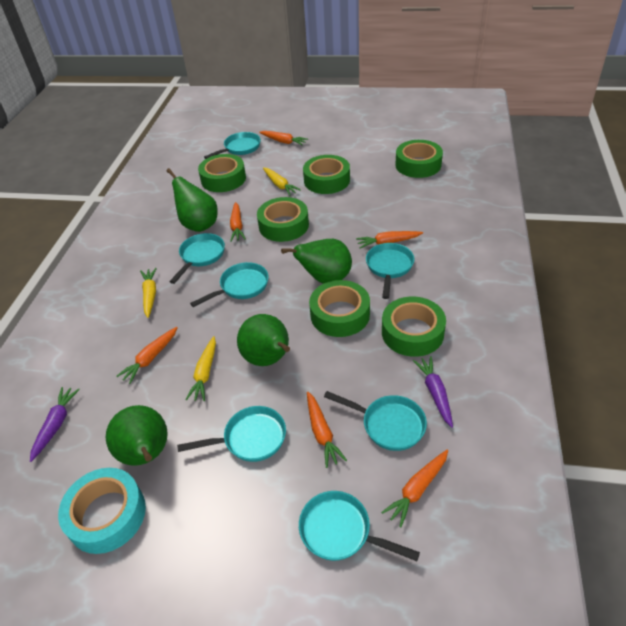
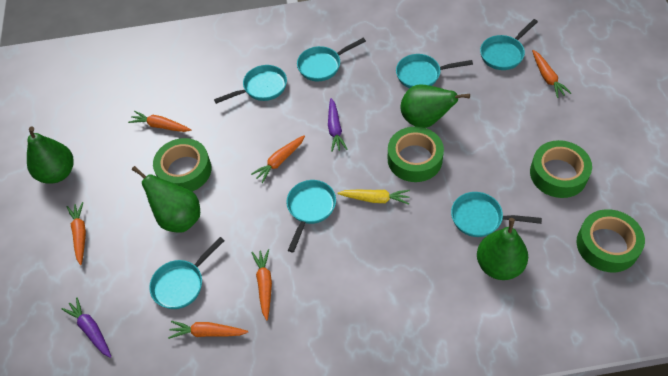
green tape: [198,154,246,192] [257,197,309,242] [303,155,350,194] [309,280,370,337] [382,297,446,357] [395,140,443,178] = 6 -> [153,138,211,191] [388,126,444,182] [530,140,592,198] [576,209,645,272] = 4
turquoise tape: [58,468,146,554] = 1 -> none = 0
yellow carrot: [140,268,157,318] [185,336,216,401] [263,167,301,196] = 3 -> [338,190,410,205] = 1

